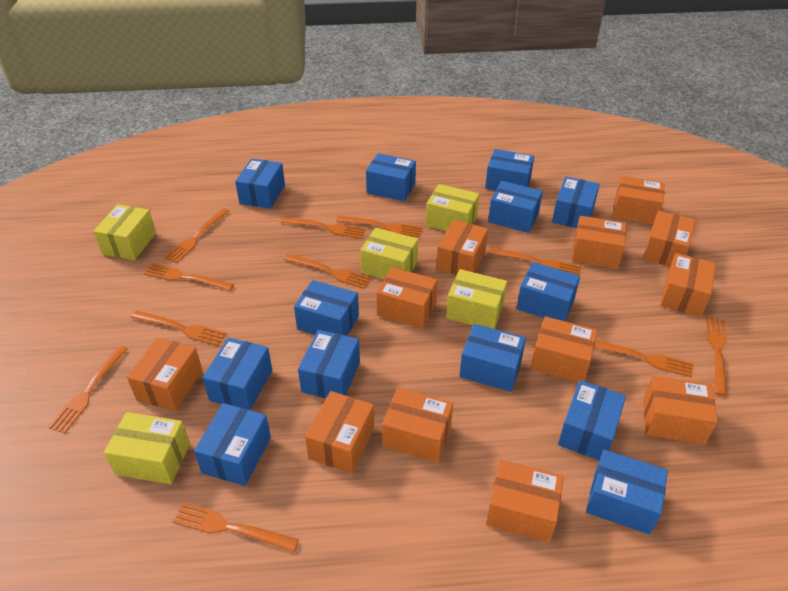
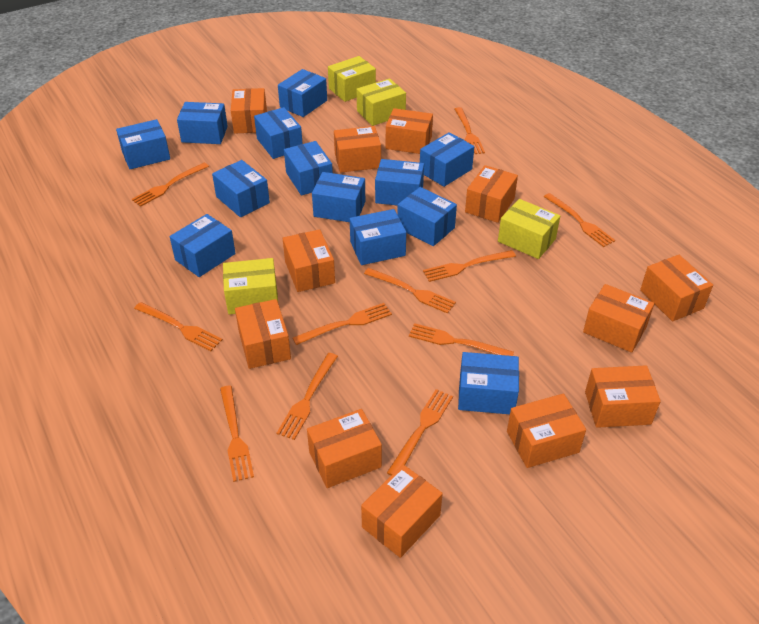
yellow box: [93,204,156,260] [104,412,190,484] [360,228,418,279] [426,184,479,231] [446,269,507,329] = 5 -> [223,258,278,314] [328,56,376,102] [356,78,406,126] [498,199,560,259] = 4

